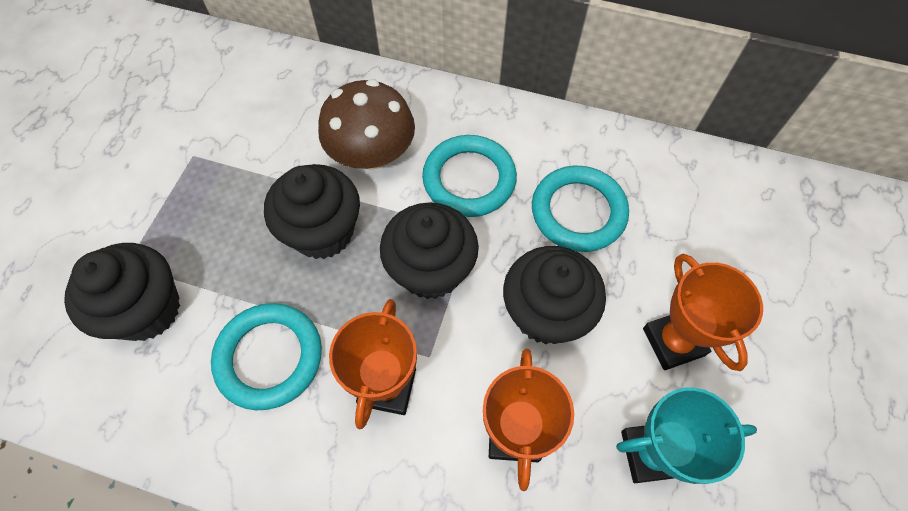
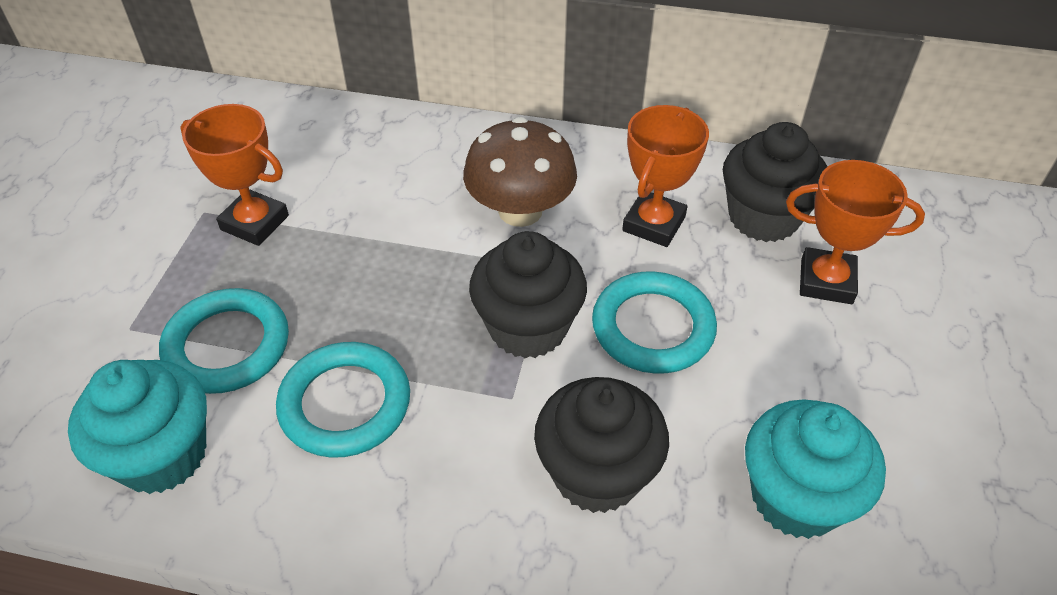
black cupcake: [64,243,180,341] [264,164,360,259] [380,202,479,299] [503,246,606,345] = 4 -> [469,231,587,358] [534,377,669,513] [723,122,827,242] = 3
turquoise cupcake: none = 0 -> [68,360,207,494] [745,399,886,539] = 2
turquoise trophy: [616,388,757,484] = 1 -> none = 0

